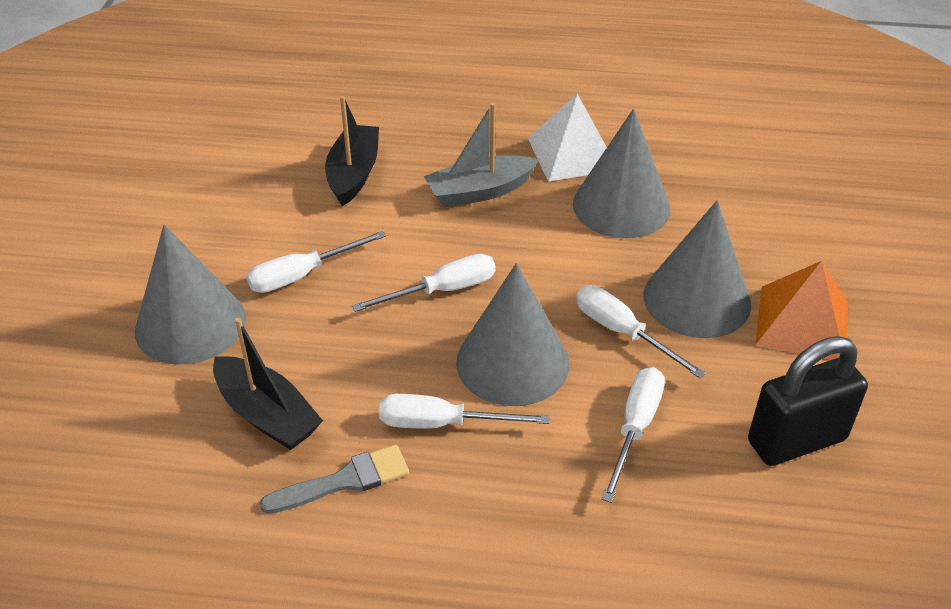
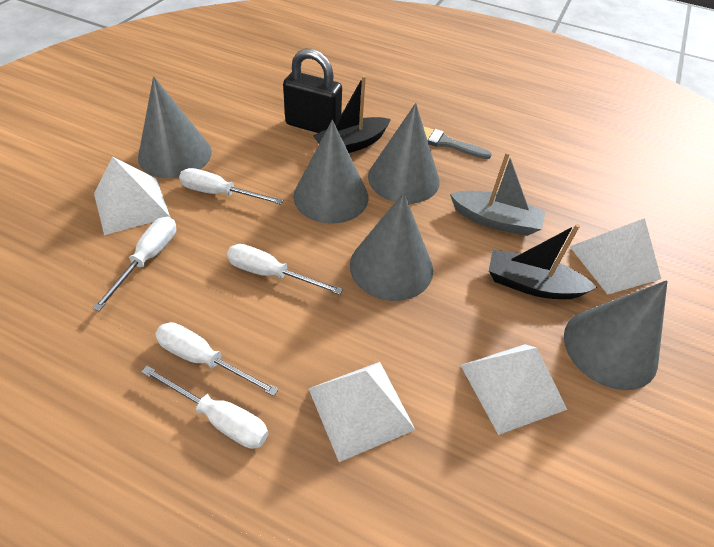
grey cone: [135,224,246,364] [456,263,569,406] [573,109,671,238] [644,200,751,338] = 4 -> [138,76,212,178] [293,120,368,224] [350,192,433,301] [368,103,440,204] [564,280,667,390] = 5
orange pyramid: [755,261,848,360] = 1 -> none = 0
white pyramid: [528,94,607,181] = 1 -> [94,157,170,235] [308,362,415,462] [460,344,567,435] [569,218,661,295] = 4

